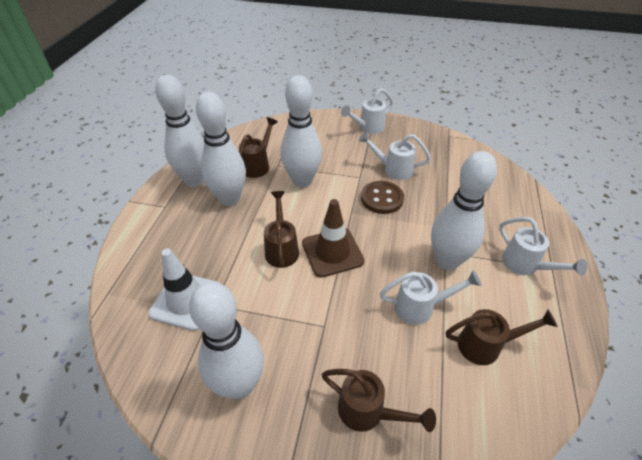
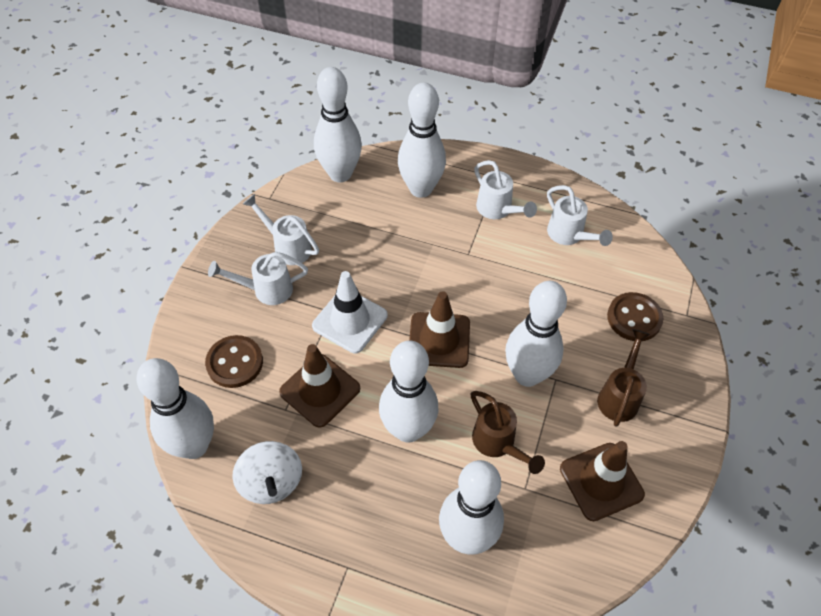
brown button: [361,181,404,214] = 1 -> [205,335,263,388] [607,292,663,341] = 2
brown traffic cone: [302,199,364,278] = 1 -> [279,344,360,428] [409,291,470,368] [560,441,645,521] = 3
brown watering can: [239,117,278,178] [264,191,299,268] [322,369,436,432] [446,309,558,365] = 4 -> [471,391,545,474] [597,329,650,427] = 2
white bowling pin: [155,75,205,187] [189,282,264,399] [196,92,246,206] [281,75,322,188] [431,151,497,270] = 5 -> [137,358,214,459] [314,67,362,182] [379,341,438,442] [398,83,446,198] [439,460,504,554] [505,281,567,387] = 6
white spinning top: none = 0 -> [232,441,302,504] = 1

